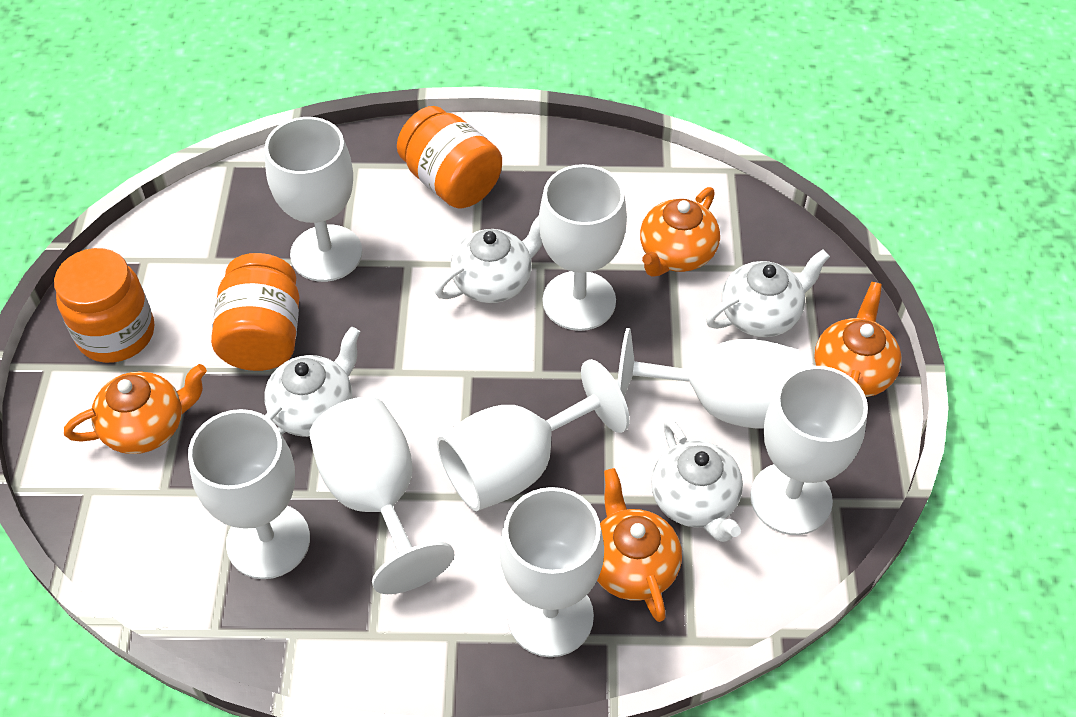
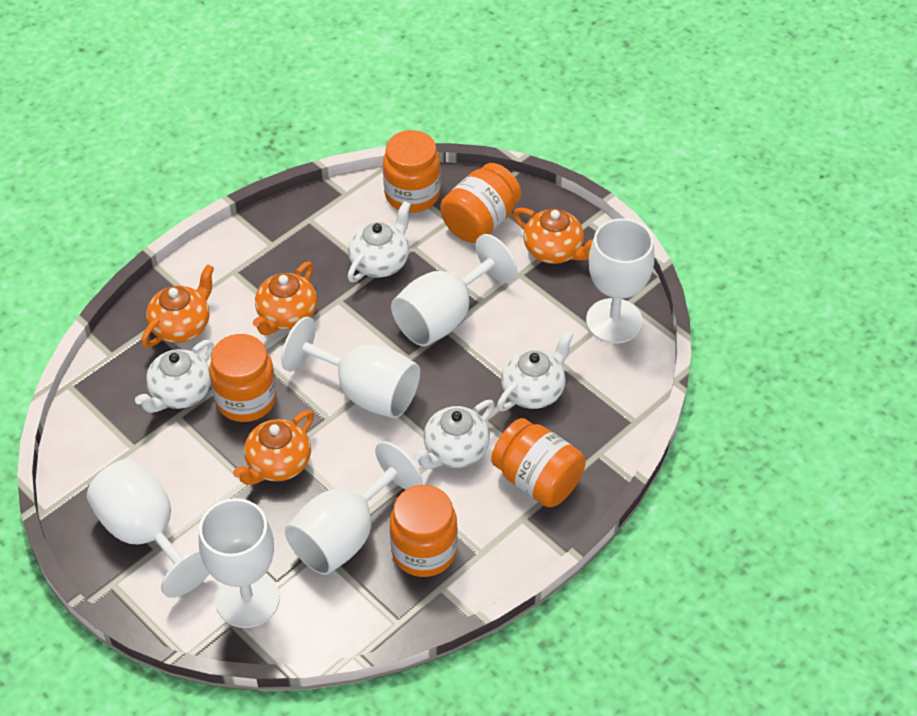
orange jar: [54,248,154,363] [211,253,299,371] [397,106,502,208] = 3 -> [209,334,277,422] [383,130,441,212] [390,485,458,577] [440,163,521,243] [491,418,586,507] = 5
white goblet: [188,409,310,579] [265,117,362,282] [309,397,454,594] [437,359,630,511] [499,487,604,657] [539,164,627,331] [617,328,799,429] [750,366,868,535] = 8 -> [87,459,210,598] [199,498,280,628] [281,317,420,419] [285,441,423,575] [391,234,518,346] [586,218,655,343] = 6

